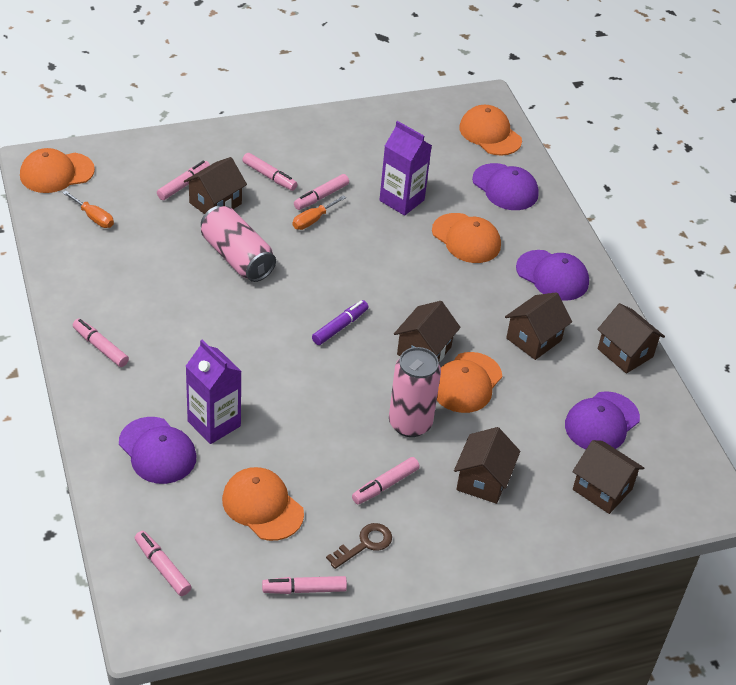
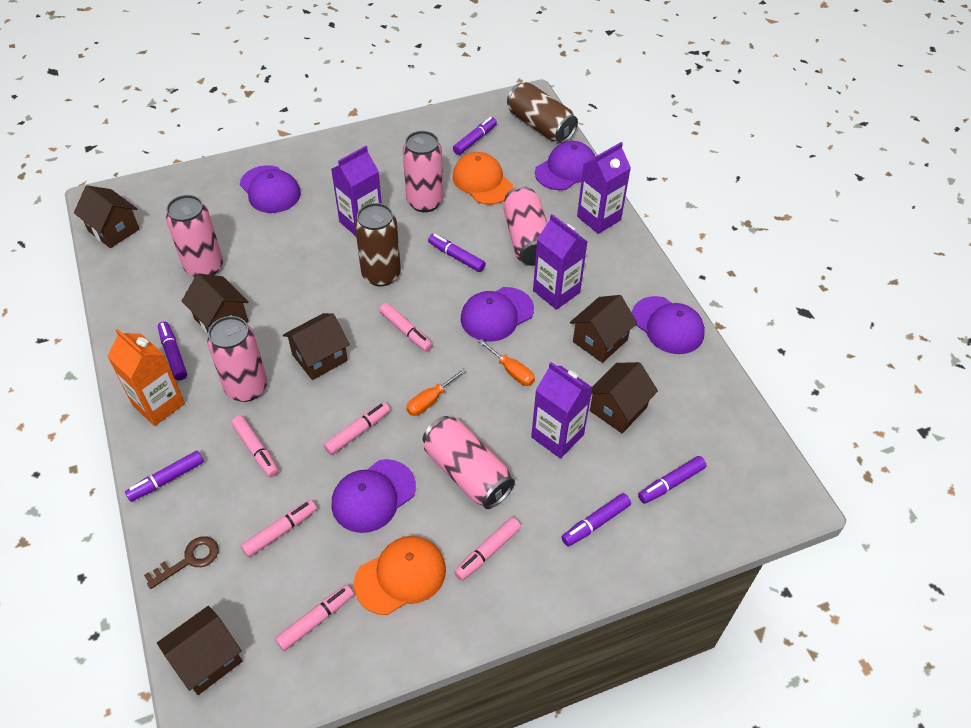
brown can: none = 0 -> [355,203,401,286] [507,82,578,143] = 2
orange cap: [20,148,95,193] [222,467,304,541] [432,213,501,263] [437,352,502,413] [459,105,522,156] = 5 -> [354,536,446,615] [452,152,513,205] = 2
orange carton: none = 0 -> [107,329,185,426] = 1
pink can: [201,206,276,282] [389,347,441,437] = 2 -> [166,195,223,277] [207,316,267,402] [403,131,443,212] [423,416,515,509] [503,186,547,266] = 5
pink marker: [73,319,129,367] [135,531,191,596] [157,161,210,200] [242,153,297,191] [262,576,347,594] [294,174,349,210] [352,457,420,504] = 7 -> [231,416,279,477] [241,500,317,557] [275,585,354,651] [323,402,390,455] [379,303,433,352] [454,517,521,581] = 6
purple cap: [119,417,196,484] [472,163,539,210] [516,250,589,301] [565,391,640,449] = 4 -> [240,165,301,213] [331,459,416,533] [461,287,534,342] [535,141,595,190] [631,296,705,354] = 5
purple carton: [186,340,242,444] [379,121,432,216] = 2 -> [331,146,382,236] [531,362,593,459] [533,214,588,310] [577,142,631,234] = 4
purple marker: [312,300,368,345] = 1 -> [125,451,204,502] [158,321,187,381] [428,234,486,272] [453,117,497,155] [562,493,631,547] [638,456,706,504] = 6

